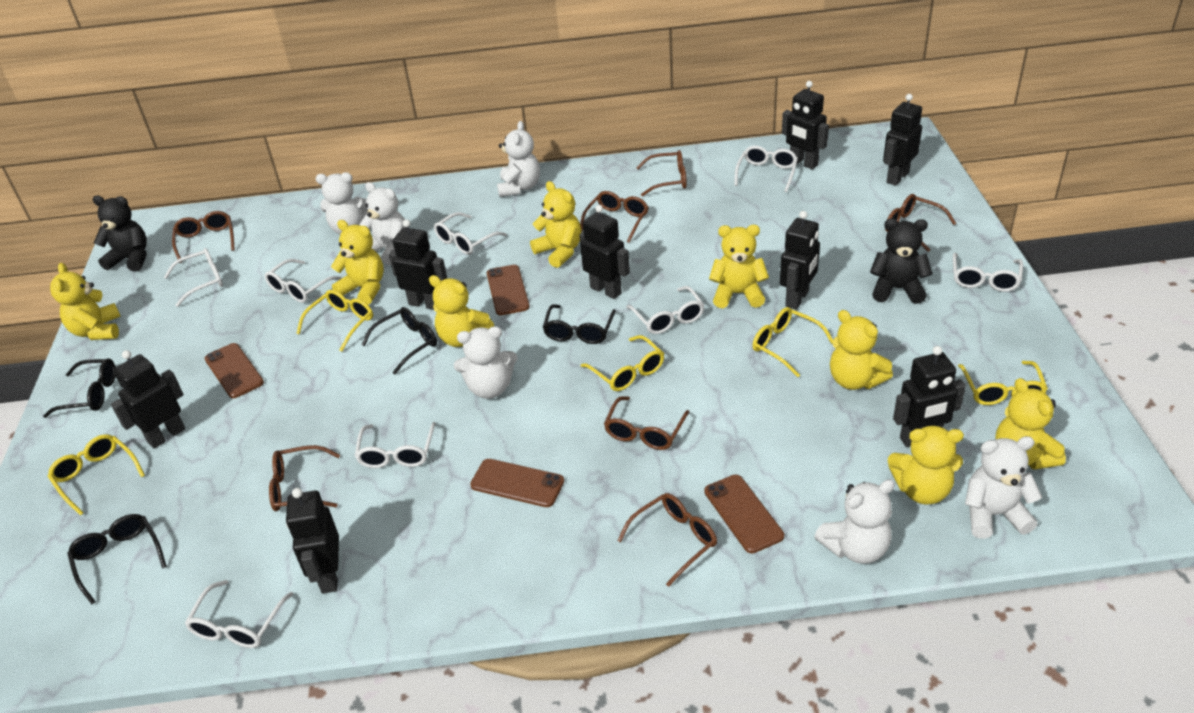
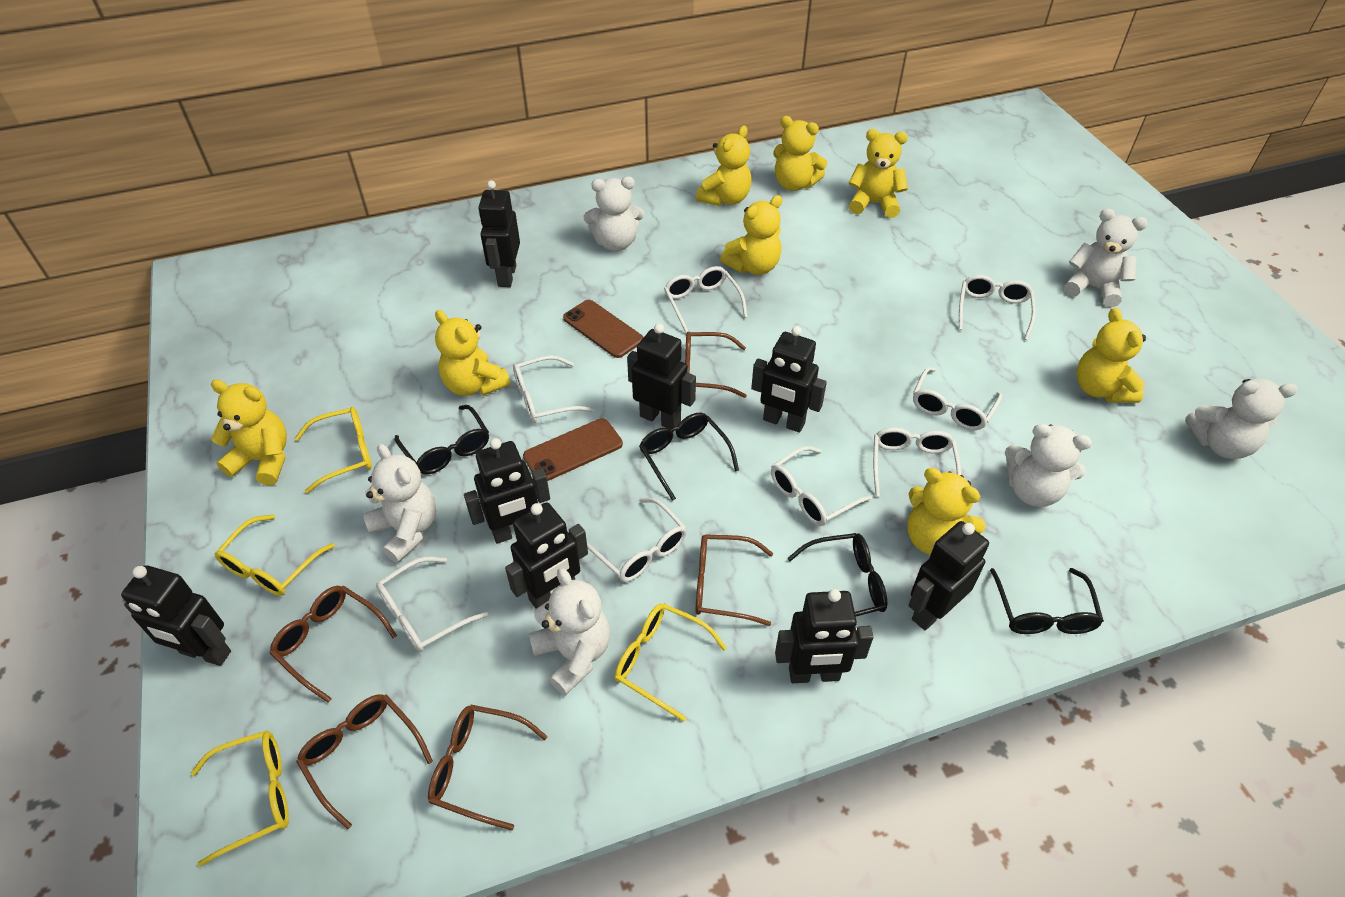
black teddy bear: [93,196,147,272] [870,219,933,304] = 2 -> none = 0
brown glasses: [172,211,235,263] [269,445,340,511] [580,191,649,243] [604,396,689,450] [617,493,717,587] [636,150,687,197] [885,194,957,252] = 7 -> [270,586,397,703] [296,694,433,829] [428,704,548,830] [685,332,747,398] [695,534,773,626] = 5
brown phone: [205,343,264,398] [470,459,564,507] [487,265,530,315] [704,475,784,553] = 4 -> [523,418,623,481] [563,300,643,358] = 2
yellow glasses: [48,434,145,515] [296,290,373,351] [581,335,664,391] [752,307,833,377] [958,361,1048,405] = 5 -> [190,730,289,867] [215,515,335,596] [294,407,372,493] [615,603,727,722] = 4

